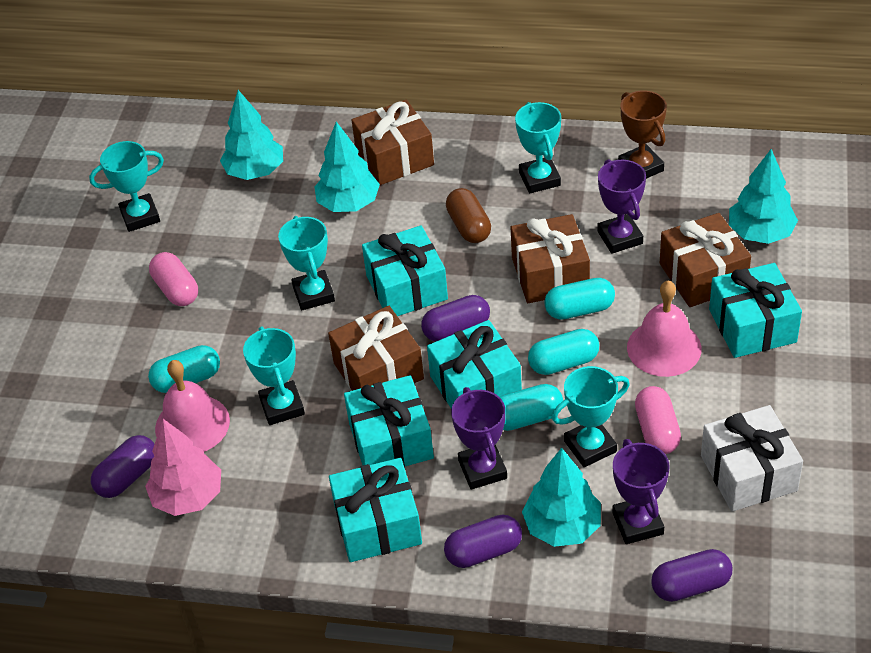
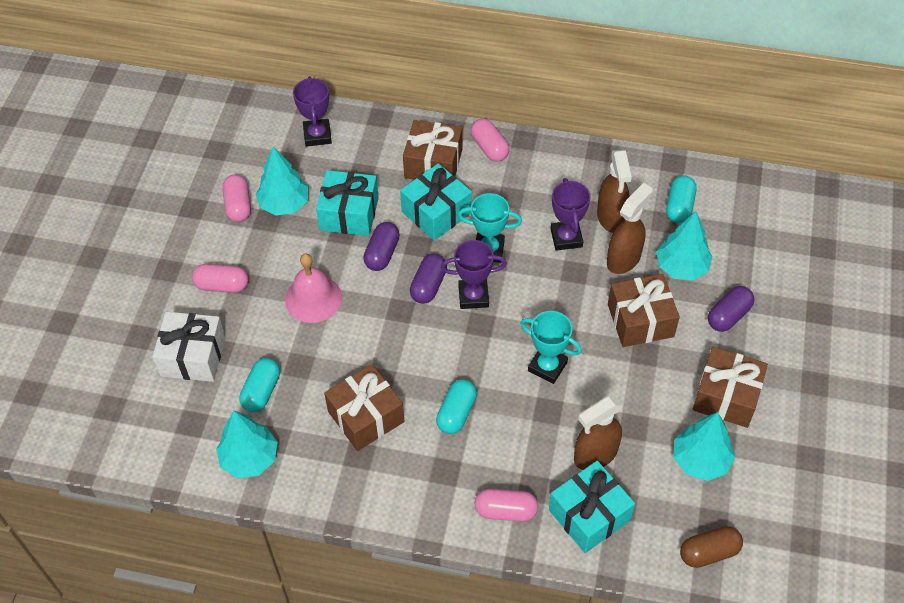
brown spray bottle: none = 0 -> [574,396,623,470] [597,150,632,233] [607,183,653,274] = 3
brown trophy: [618,90,667,179] = 1 -> none = 0
pink bell: [155,360,230,452] [627,280,701,377] = 2 -> [285,254,342,323] = 1
pink capsule: [149,252,198,306] [635,386,681,454] = 2 -> [192,264,248,293] [222,175,251,222] [471,119,510,162] [475,489,538,521] = 4
pink tree: [145,419,221,516] = 1 -> none = 0
purple capsule: [91,435,154,498] [421,295,490,341] [444,514,522,568] [651,549,733,602] = 4 -> [363,222,400,271] [410,254,447,304] [708,286,754,332] = 3
turquoise capsule: [148,345,220,393] [500,384,563,431] [528,329,599,375] [544,278,615,320] = 4 -> [239,358,280,412] [436,379,477,434] [666,175,696,223] = 3
turquoise gift: [329,458,422,562] [344,375,434,467] [362,225,448,316] [427,320,522,408] [709,263,802,358] = 5 -> [316,170,379,236] [400,163,472,241] [549,461,635,553] = 3
turquoise trophy: [89,141,164,232] [243,326,305,425] [278,216,335,310] [515,102,561,193] [552,366,630,467] = 5 -> [458,193,522,263] [520,311,582,384] = 2

